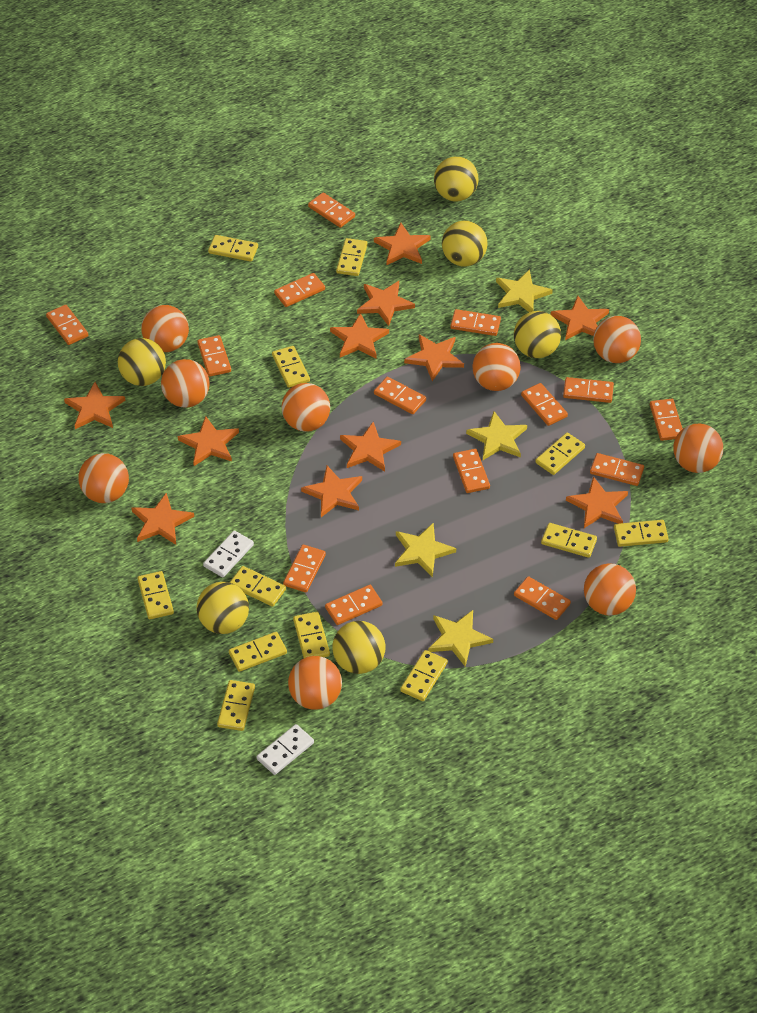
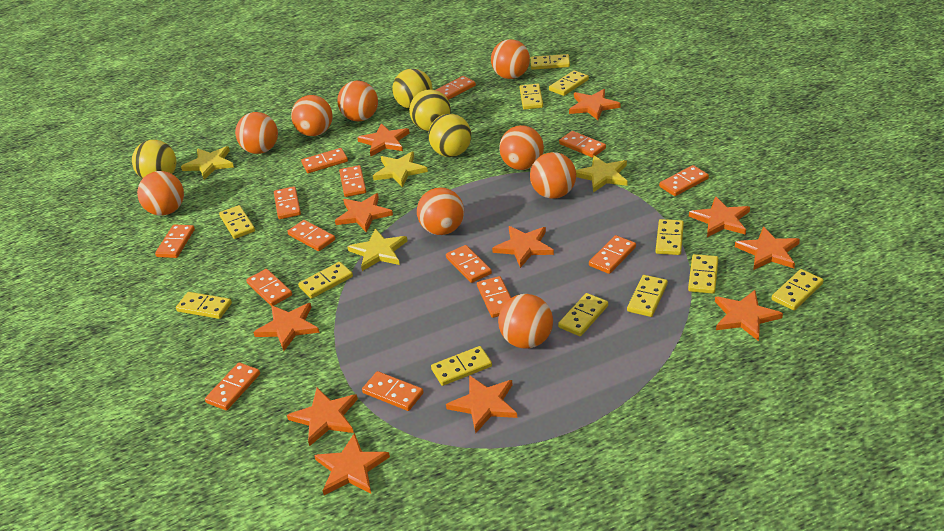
white domino: [203,530,254,577] [257,724,314,775] = 2 -> none = 0
yellow ball: [118,338,166,386] [196,582,249,634] [332,621,385,674] [434,156,478,201] [442,221,487,267] [514,311,561,358] = 6 -> [132,140,177,179] [392,69,433,109] [409,89,451,131] [428,114,471,157] = 4

